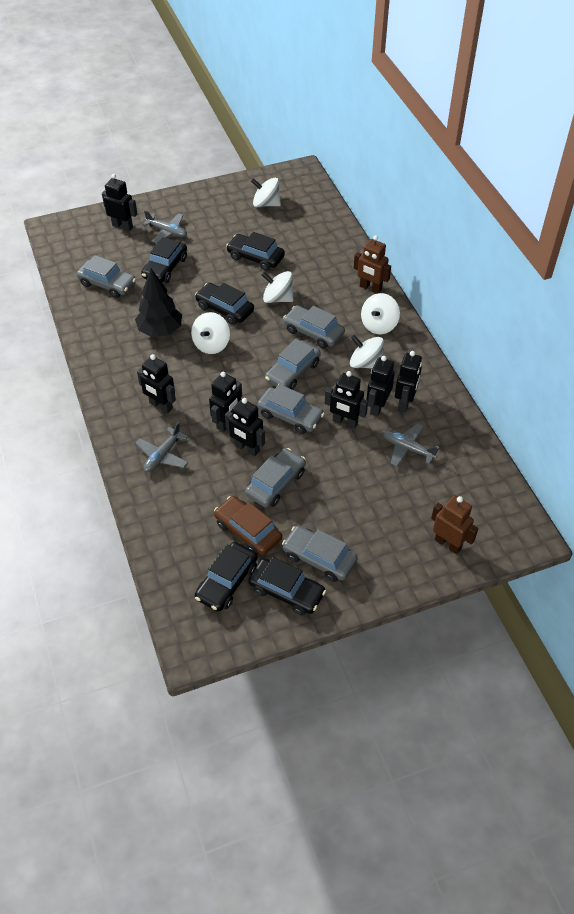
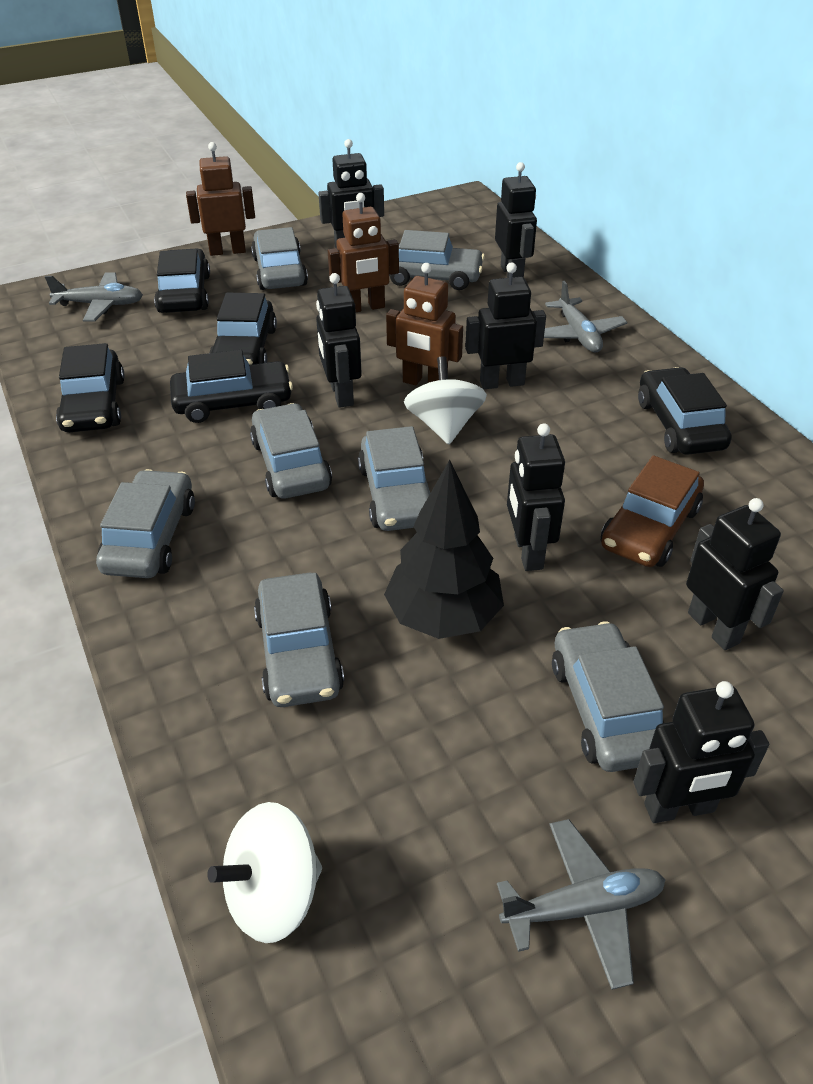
brown robot: [354,235,391,294] [431,495,478,554] = 2 -> [186,142,255,256] [328,193,399,312] [386,263,463,385] = 3
grey car: [77,255,136,298] [245,448,306,507] [257,384,325,434] [265,339,321,390] [282,526,358,582] [283,305,345,349] = 6 -> [96,469,195,578] [250,403,332,499] [251,227,308,290] [254,573,344,707] [358,426,430,531] [389,230,485,290] [552,621,664,772] = 7
white spinning top: [191,312,230,354] [251,178,281,207] [262,271,294,303] [350,335,384,369] [361,293,400,334] = 5 -> [207,802,322,943] [404,356,487,444] = 2

